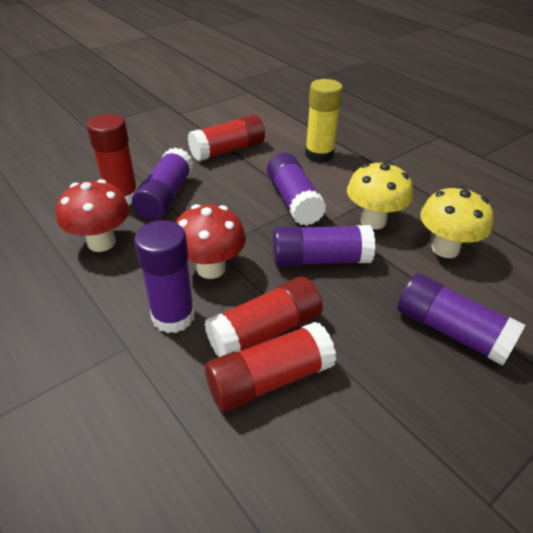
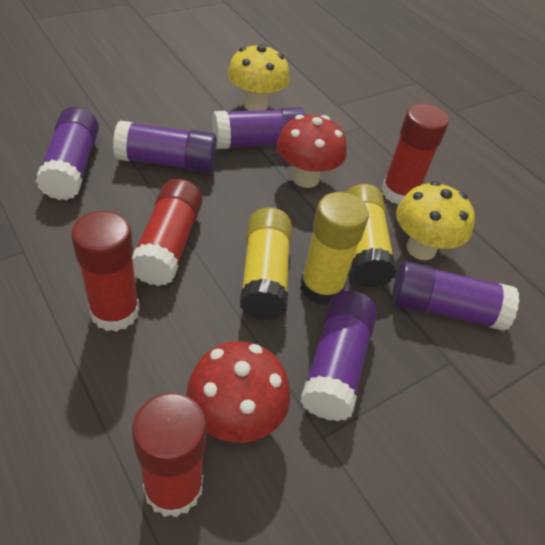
yellow glue stick: [305,79,343,163] = 1 -> [240,207,292,320] [300,192,369,305] [345,184,397,288] = 3

